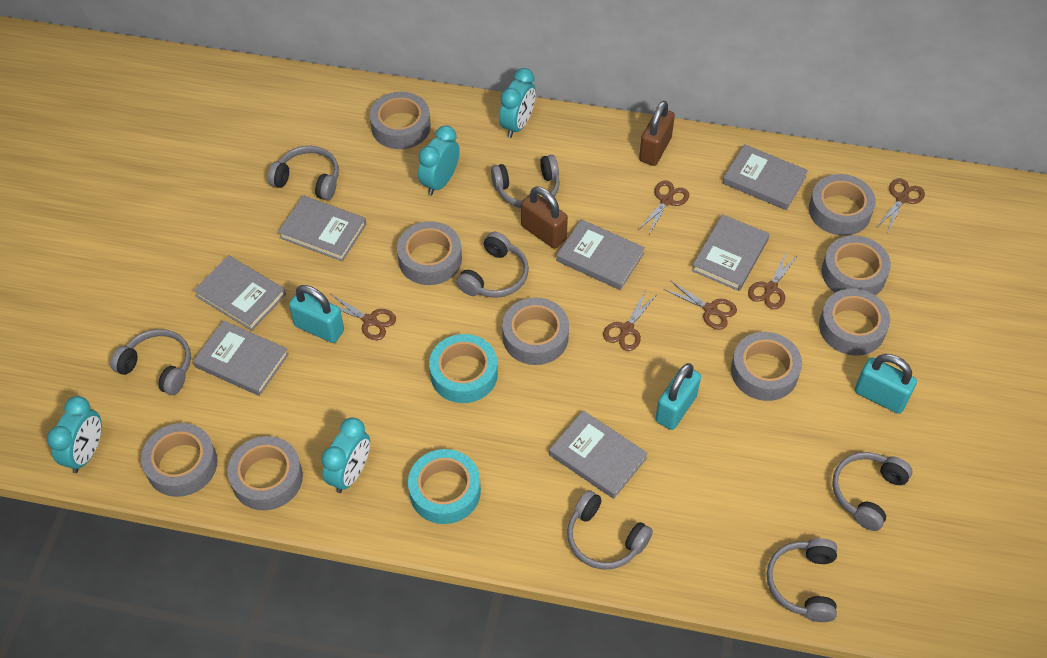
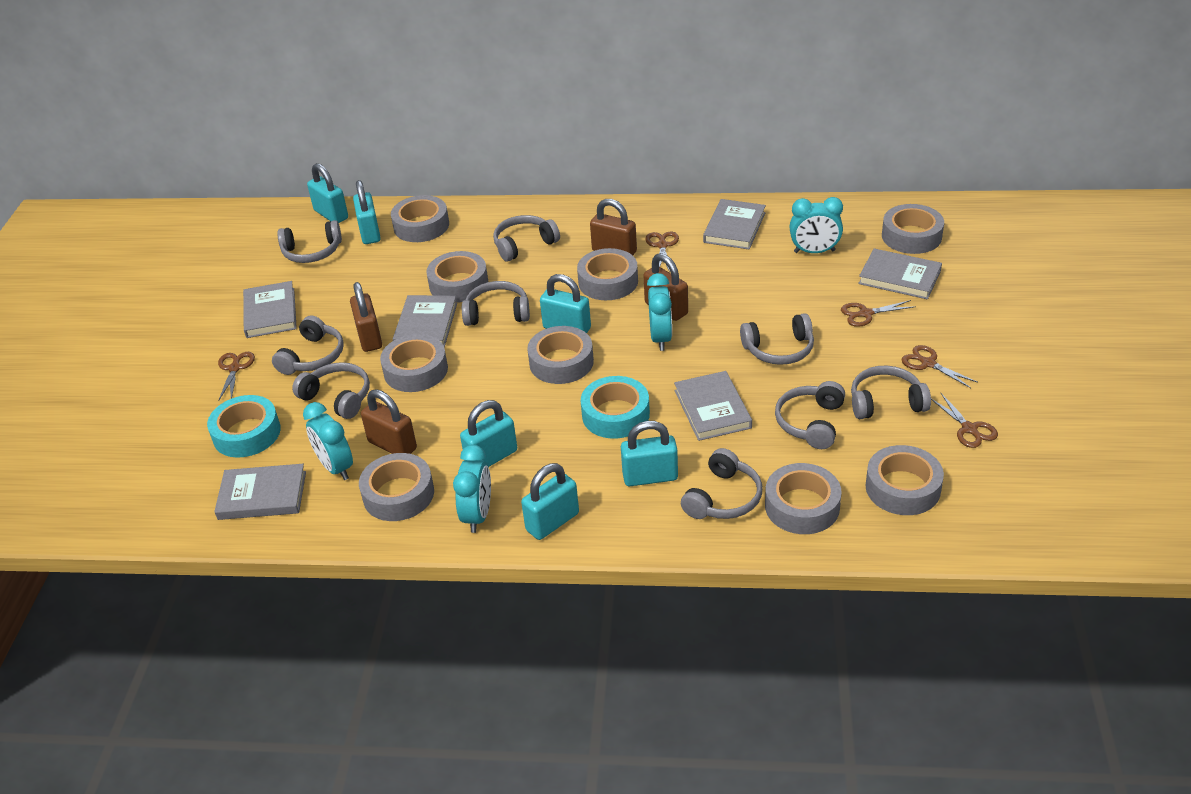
brown padlock: [521,187,568,249] [639,101,675,166] = 2 -> [350,282,382,352] [361,389,417,454] [590,199,637,255] [643,253,688,321] = 4
brown scissors: [331,294,396,340] [603,292,657,351] [638,181,689,236] [663,280,737,330] [748,250,798,309] [877,178,925,231] = 6 -> [218,352,255,401] [645,231,679,272] [841,300,916,327] [902,345,978,388] [931,393,998,448] = 5
grey book: [193,255,286,331] [193,320,289,396] [278,196,366,261] [549,410,648,499] [556,219,645,290] [692,214,770,291] [723,144,808,210] = 7 -> [214,464,306,520] [243,281,297,338] [393,295,457,348] [674,371,752,441] [703,199,766,249] [858,248,942,299] = 6
grey headphones: [110,329,191,395] [268,146,339,200] [456,232,529,298] [491,155,560,208] [567,490,653,570] [767,538,837,622] [832,452,912,531] = 7 -> [272,315,344,375] [277,220,342,263] [292,362,370,419] [462,281,530,326] [493,215,560,262] [681,448,762,519] [740,313,814,365] [775,381,845,449] [851,366,931,419] = 9
turquoise padlock: [289,285,344,343] [655,363,701,430] [855,354,917,414] = 3 -> [307,163,348,223] [353,180,381,244] [460,400,517,467] [521,463,579,540] [540,274,591,333] [621,421,678,486] = 6

